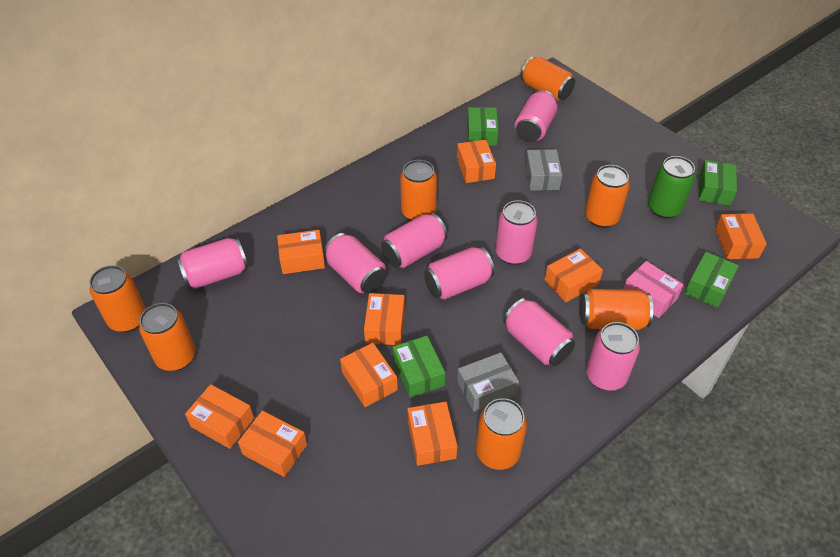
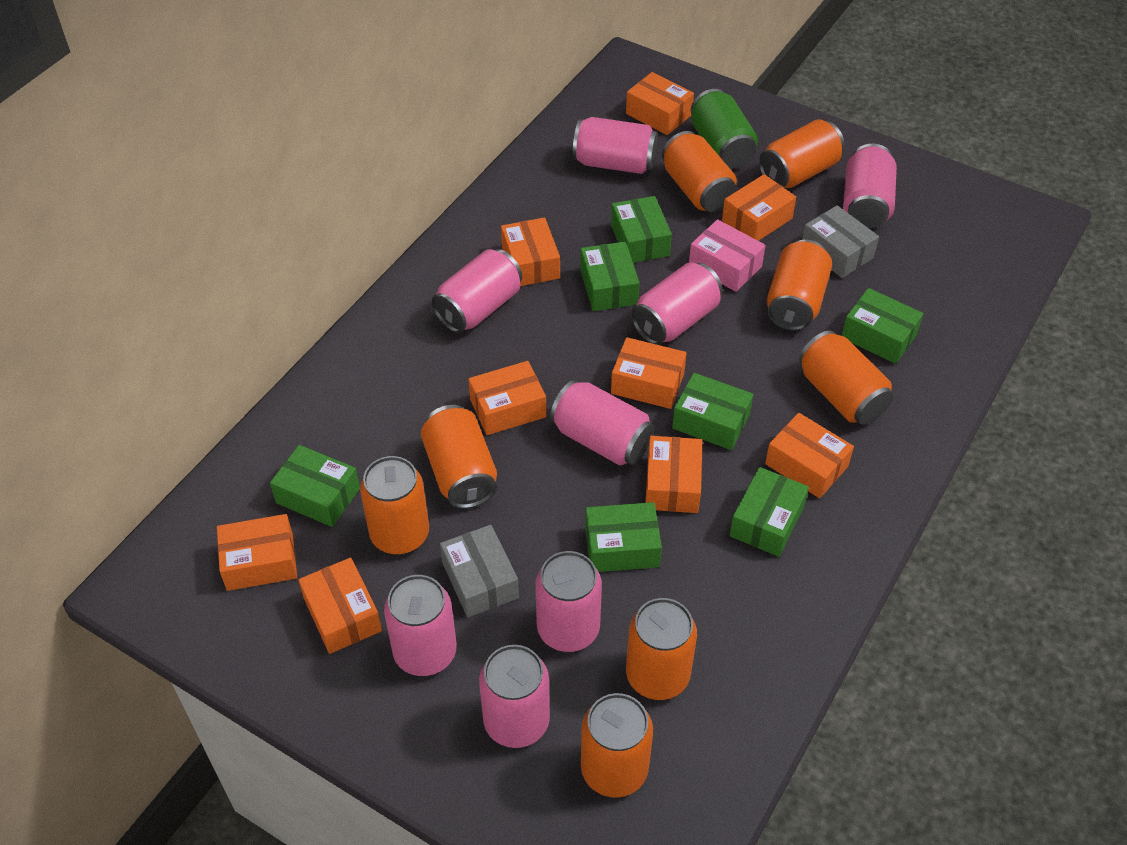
green box: [393,336,445,398] [467,107,498,146] [685,252,739,308] [699,160,737,206] = 4 -> [270,445,360,527] [580,242,640,311] [585,502,662,572] [611,196,672,263] [672,373,753,450] [730,467,809,557] [842,288,923,364] = 7
orange can: [89,265,146,332] [139,303,195,371] [400,160,437,221] [476,398,527,470] [521,57,575,101] [580,289,653,330] [585,165,630,228] = 7 -> [360,456,429,555] [421,405,497,509] [581,693,653,798] [626,598,697,700] [662,131,737,212] [759,119,845,188] [767,240,832,331] [799,331,894,425] = 8

